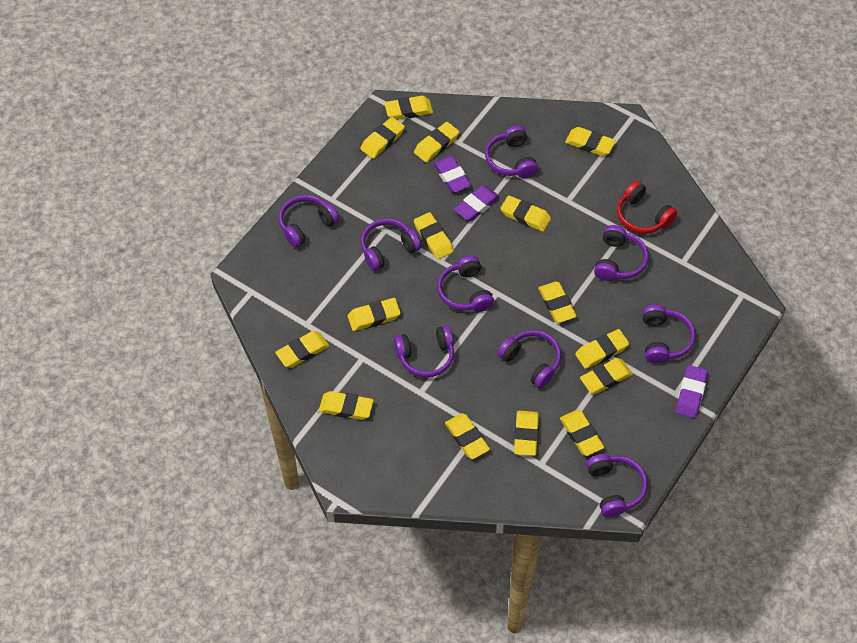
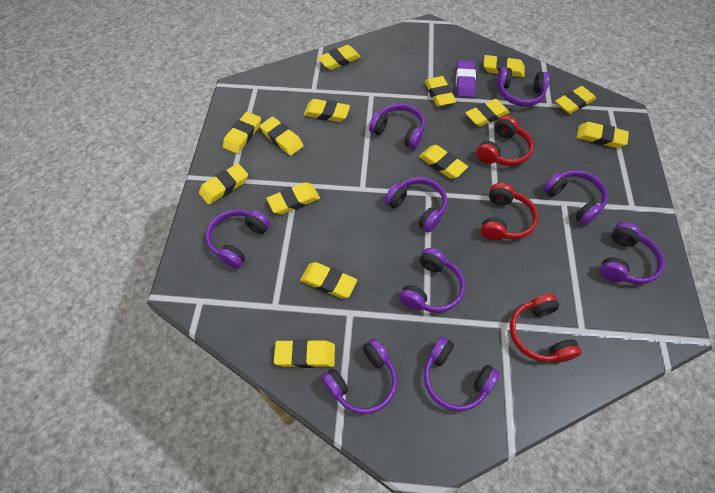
purple eraser: [433,156,471,193] [454,185,500,221] [676,365,708,418] = 3 -> [456,60,476,97] = 1
red headphones: [617,181,677,234] = 1 -> [476,115,534,166] [481,183,538,240] [510,294,581,363] = 3
yellow eraser: [275,331,329,368] [319,391,374,420] [347,298,401,331] [360,117,405,159] [384,96,433,120] [414,122,459,163] [414,212,454,260] [445,413,490,459] [500,195,551,232] [514,410,539,456] [538,282,577,323] [560,410,604,456] [565,127,616,156] [575,329,629,369] [580,358,633,394] = 15 -> [199,163,248,205] [223,112,261,154] [260,117,304,156] [266,182,320,215] [274,339,335,368] [300,262,357,299] [304,99,350,122] [318,45,361,70] [419,145,468,179] [425,76,456,107] [465,99,509,127] [483,55,525,77] [555,86,596,114] [577,122,629,148] = 14

